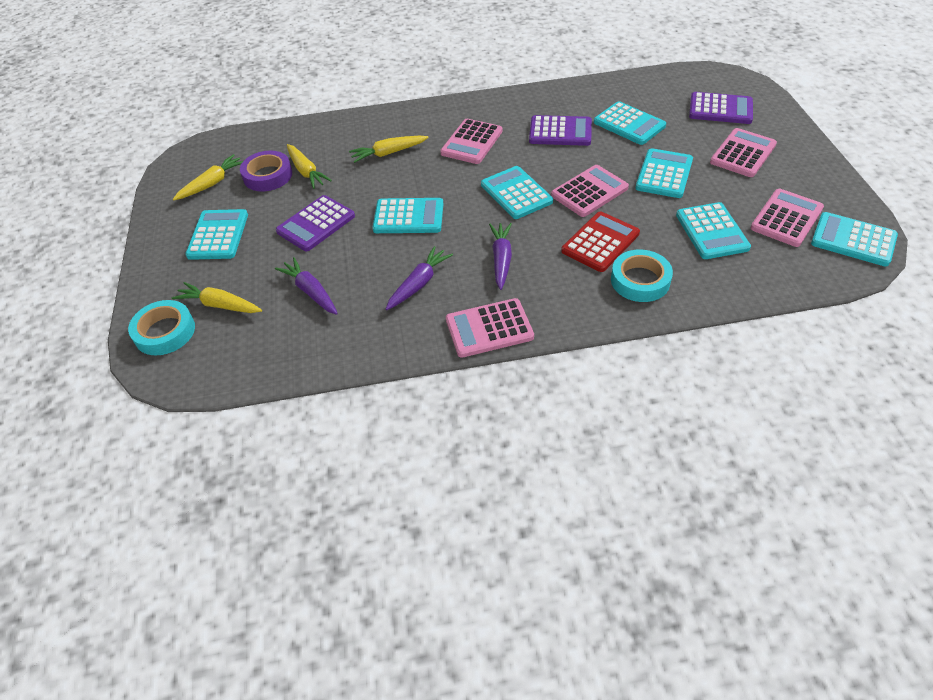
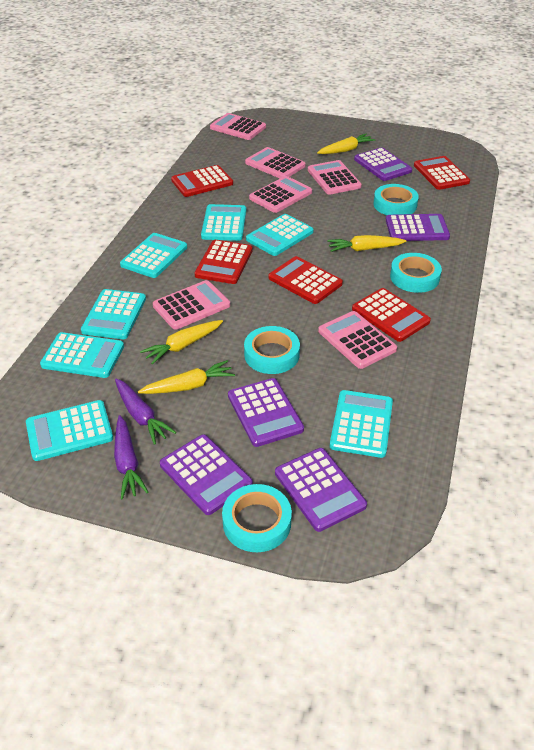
pink calculator: [440,119,503,164] [446,298,534,358] [551,165,629,217] [710,128,777,177] [751,189,824,247] = 5 -> [153,280,230,330] [210,113,266,140] [245,147,306,178] [249,176,312,213] [308,160,362,195] [318,311,397,369] = 6
purple calculator: [276,195,355,251] [529,115,592,146] [689,92,753,124] = 3 -> [160,434,253,515] [228,378,304,447] [275,448,367,532] [354,147,412,181] [386,214,450,241] = 5
purple carrot: [275,257,338,315] [386,246,453,310] [489,223,512,290] = 3 -> [114,415,149,499] [115,379,176,445] = 2
purple tape: [240,151,292,191] = 1 -> none = 0
red calculator: [561,211,640,272] = 1 -> [171,165,233,197] [195,240,253,284] [269,256,343,304] [352,288,431,342] [414,156,470,190] = 5
turquoise tape: [128,300,195,355] [611,249,673,302] = 2 -> [222,484,292,552] [244,326,300,374] [373,184,419,215] [390,253,442,293] = 4

